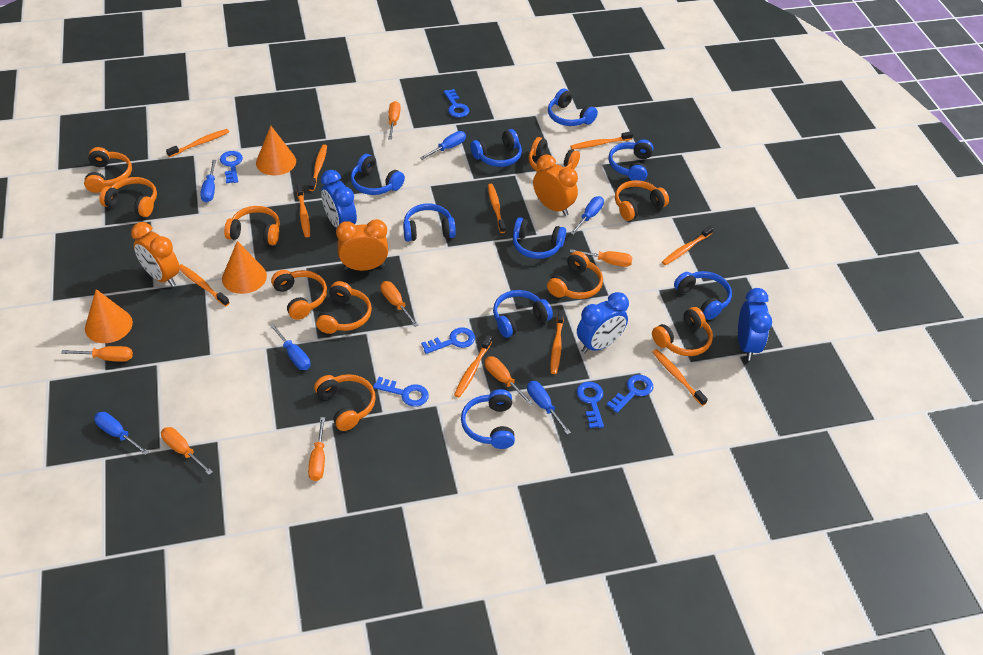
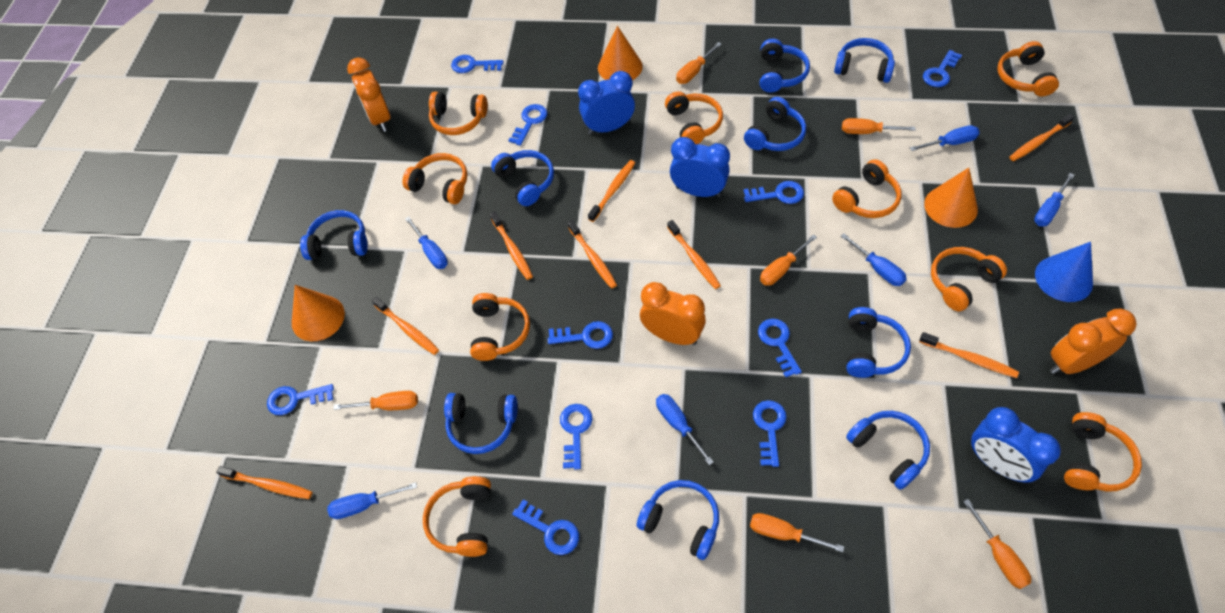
blue cone: none = 0 -> [1035,242,1093,302] = 1
blue key: [220,151,243,183] [373,377,429,407] [421,327,475,354] [444,89,469,118] [577,382,604,428] [607,375,654,413] = 6 -> [267,384,334,415] [451,55,503,73] [508,104,547,146] [512,499,579,555] [548,321,613,349] [560,404,592,469] [744,181,804,204] [753,400,787,467] [758,319,802,377] [923,50,962,87] = 10
orange headphones: [84,147,132,193] [99,177,157,217] [224,206,280,245] [271,270,327,320] [314,374,376,431] [316,281,372,334] [528,137,580,172] [547,251,603,299] [615,180,669,221] [652,307,713,356] = 10 -> [402,153,467,204] [423,476,491,557] [429,92,488,135] [470,293,530,361] [665,91,723,144] [832,159,902,218] [931,247,1007,311] [997,41,1059,96] [1064,412,1142,492] = 9
orange screwdriver: [61,346,133,362] [161,427,213,475] [308,417,325,481] [381,281,418,327] [388,101,401,140] [485,356,533,405] [570,249,633,267] = 7 -> [334,391,418,410] [676,42,721,84] [750,513,844,552] [760,234,817,286] [842,118,916,134] [963,499,1031,589] = 6
orange toothbrush: [166,129,229,157] [179,264,229,307] [297,184,310,237] [309,145,327,191] [454,335,492,398] [488,184,506,233] [551,310,564,374] [570,131,633,149] [652,349,708,406] [662,226,714,265] = 10 -> [216,466,312,499] [372,297,439,355] [490,211,533,280] [568,220,617,289] [588,160,635,222] [667,220,721,289] [919,332,1019,378] [1009,114,1074,161] = 8

